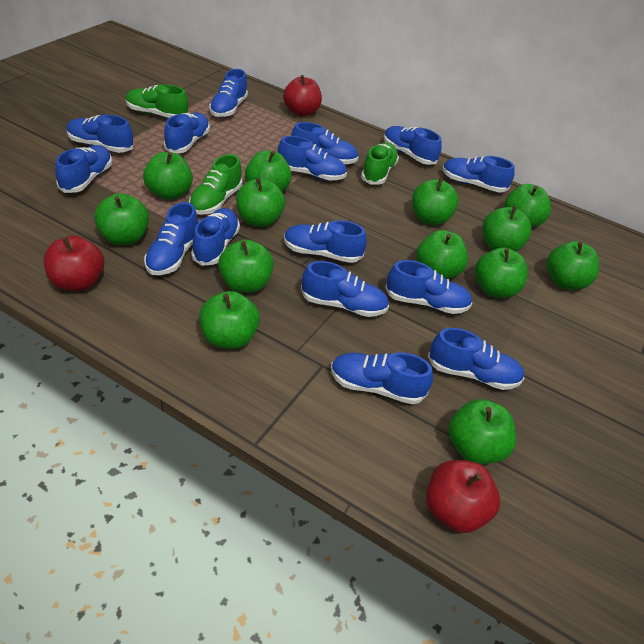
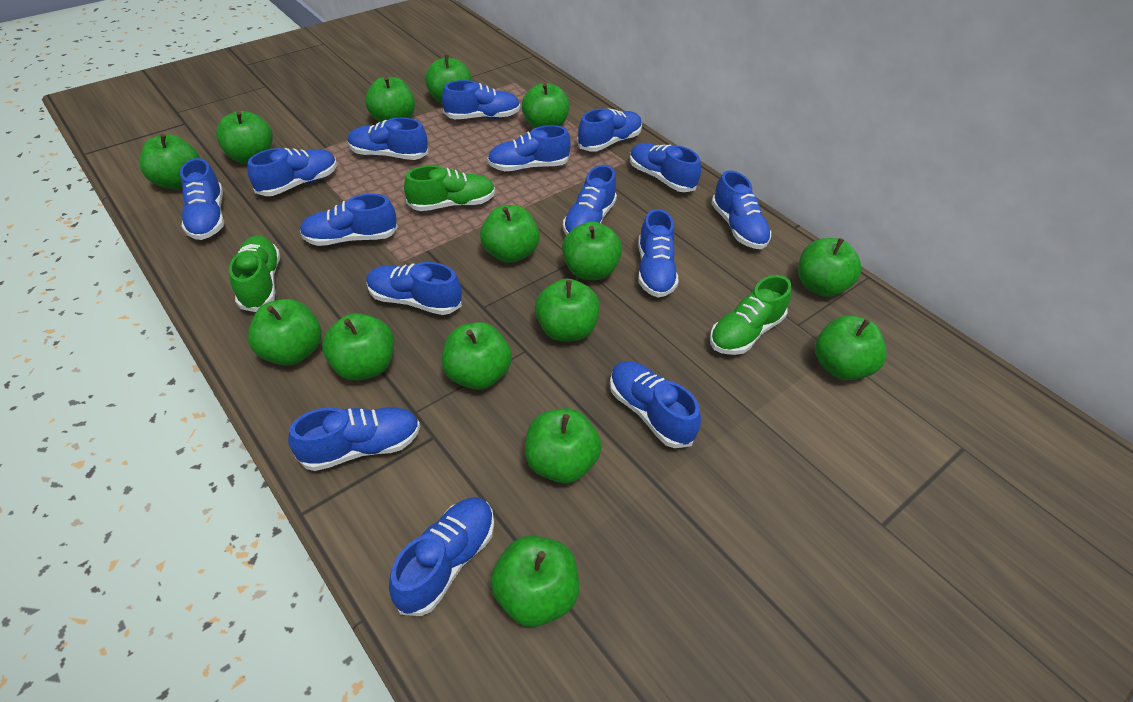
green apple: [94,193,149,245] [143,152,193,200] [200,291,260,349] [218,239,274,293] [236,178,285,227] [245,151,292,192] [412,178,459,225] [416,230,468,279] [448,399,516,464] [475,248,528,298] [482,206,532,252] [504,184,551,228] [547,241,599,290] = 13 -> [140,134,200,189] [216,111,273,164] [248,299,321,366] [322,313,394,381] [365,77,415,122] [425,55,472,104] [442,322,512,390] [480,205,540,263] [490,536,579,627] [522,83,569,129] [525,408,602,483] [535,278,600,342] [562,221,622,280] [798,238,862,297] [815,315,886,380] = 15
red apple: [44,235,104,291] [283,75,322,117] [426,460,500,533] = 3 -> none = 0

